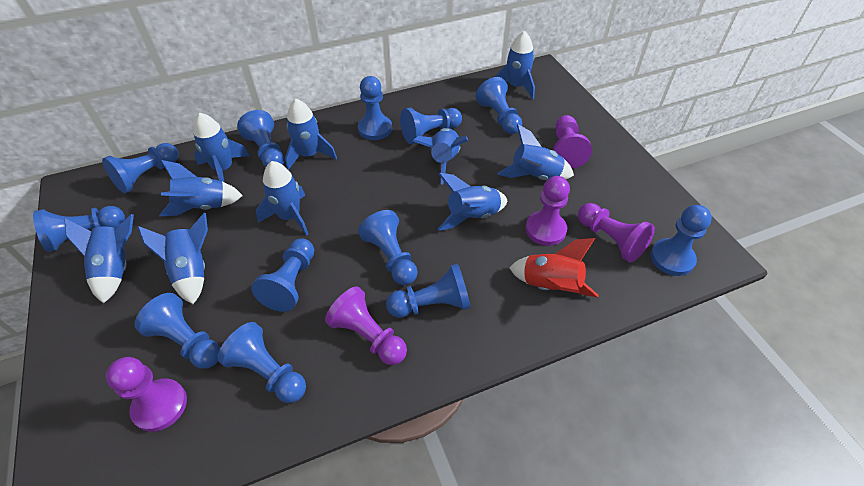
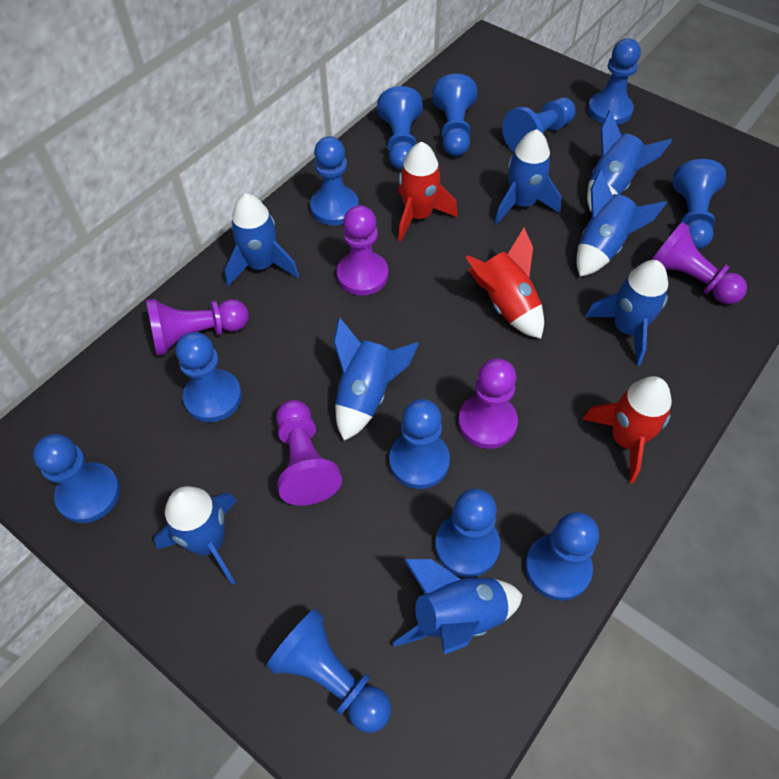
blue rocket: [64,214,134,304] [138,213,208,304] [159,160,243,216] [193,113,249,182] [256,161,308,236] [285,99,337,170] [413,128,468,184] [438,173,507,231] [495,31,535,99] [497,124,574,180] = 10 -> [154,486,237,585] [225,193,299,286] [333,318,419,441] [393,559,523,654] [495,129,562,224] [576,169,667,277] [585,260,668,365] [587,110,672,211] = 8
red rocket: [510,238,599,297] = 1 -> [398,142,458,242] [465,228,544,339] [582,376,672,483] = 3

